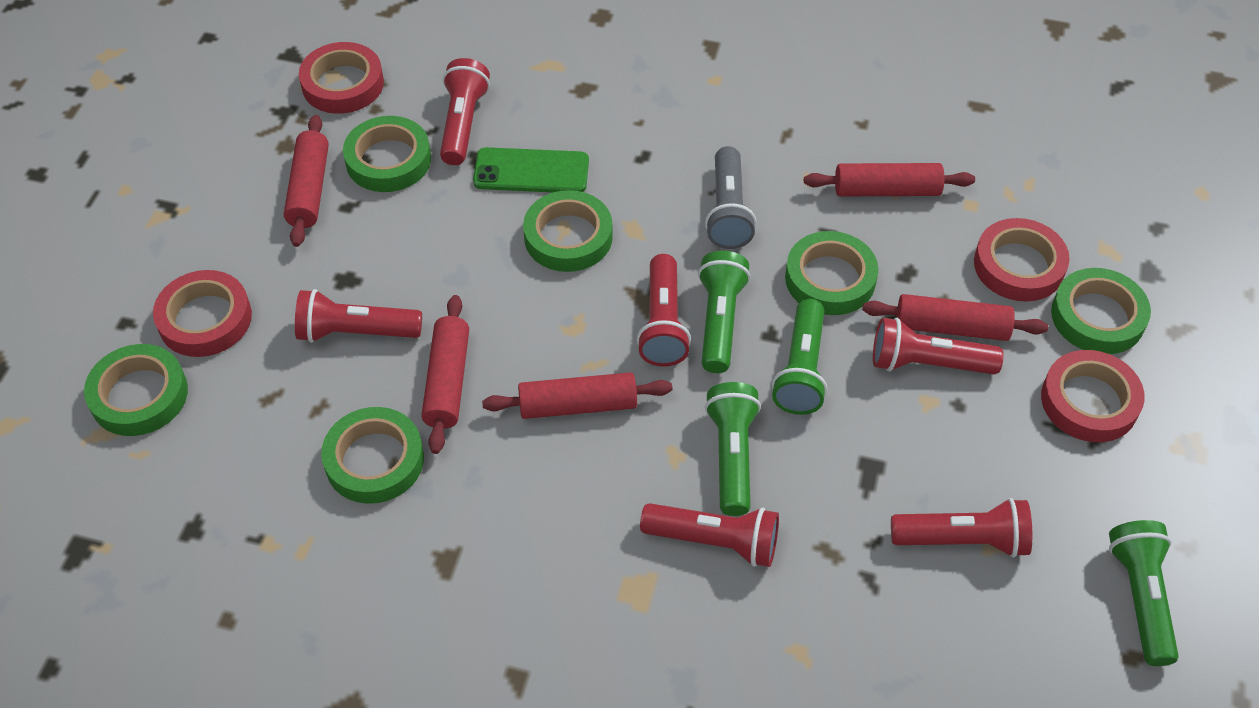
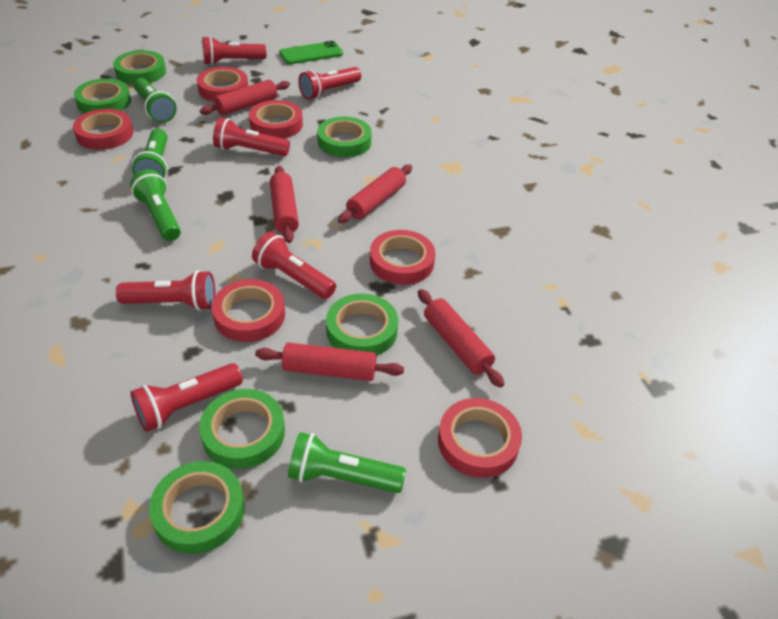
grey flashlight: [705,146,756,249] = 1 -> none = 0
red tape: [153,270,252,357] [299,42,384,114] [974,218,1070,302] [1041,350,1145,442] = 4 -> [73,109,133,150] [197,67,248,102] [212,279,285,342] [249,100,303,138] [370,230,435,285] [438,398,522,478] = 6

